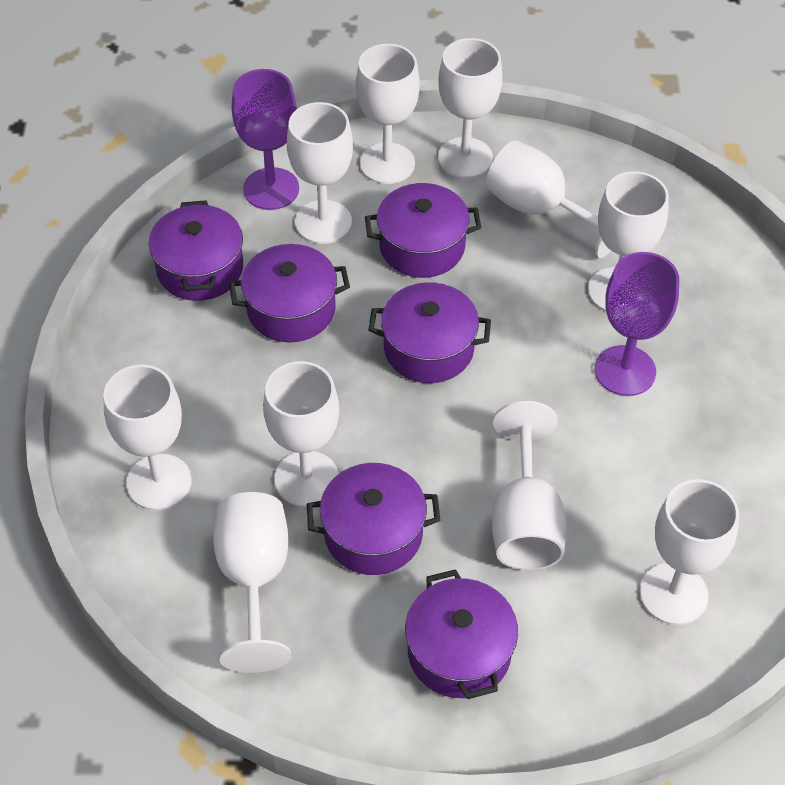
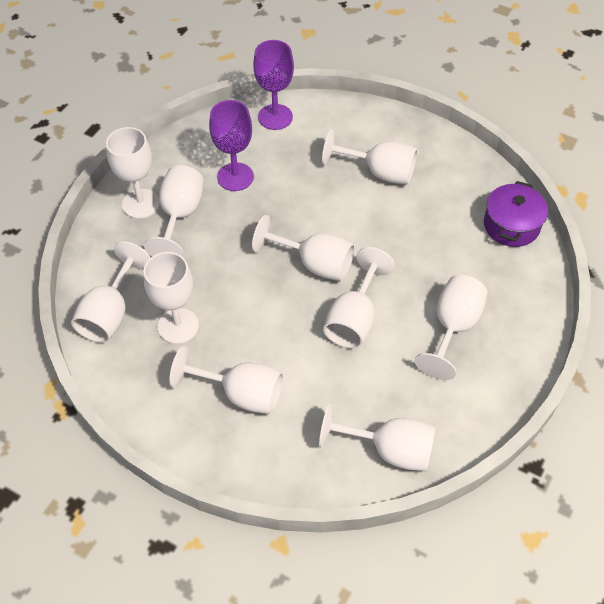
purple pot: [149,200,243,301] [229,244,350,342] [307,463,440,575] [365,183,482,278] [368,282,491,383] [405,569,518,699] = 6 -> [484,181,548,247] = 1

